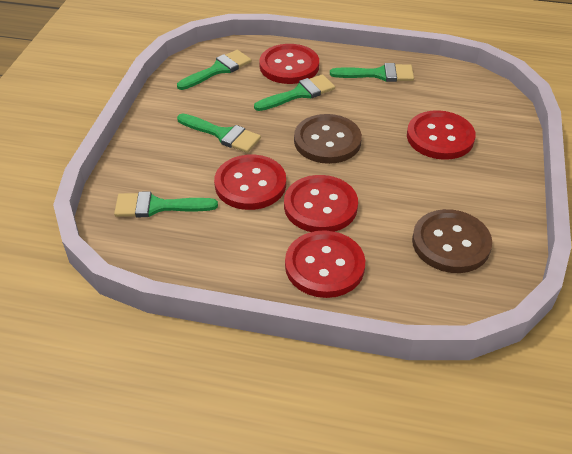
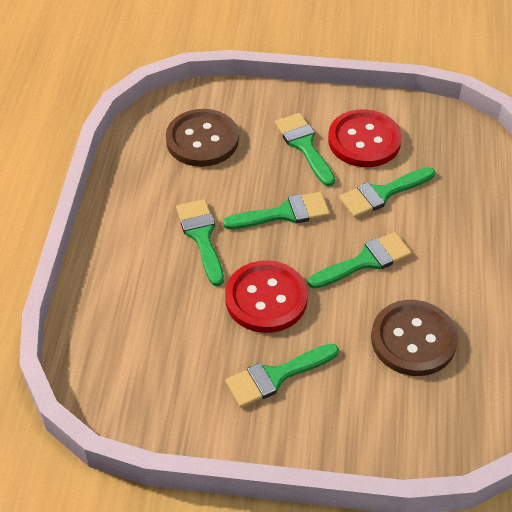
green brush: [114,192,218,217] [177,50,252,90] [177,113,261,153] [254,74,335,111] [330,63,414,82] = 5 -> [176,199,224,286] [223,192,330,229] [225,344,339,408] [275,113,335,187] [308,232,412,289] [339,167,435,218] = 6
red button: [214,154,286,210] [259,44,319,84] [284,175,358,232] [285,230,365,298] [407,110,476,160] = 5 -> [225,260,308,333] [328,109,402,167] = 2

